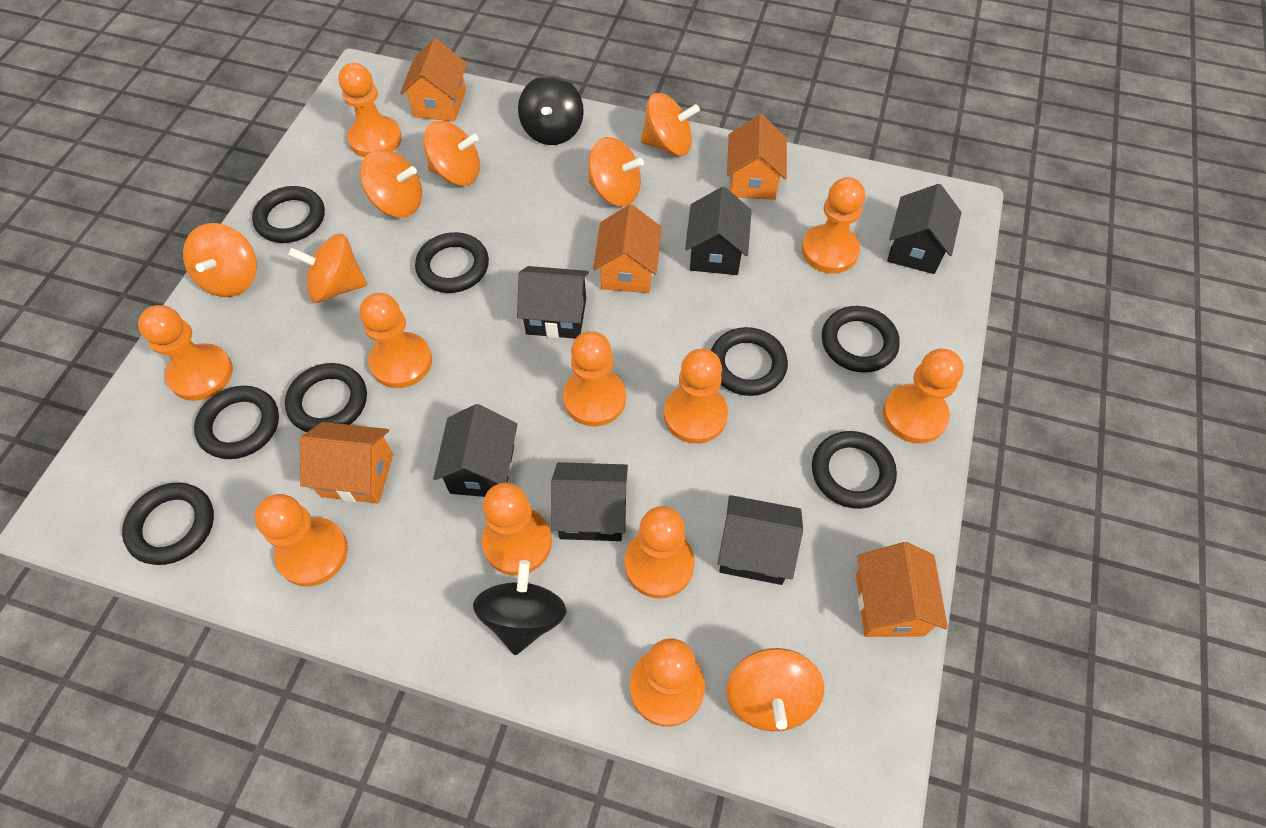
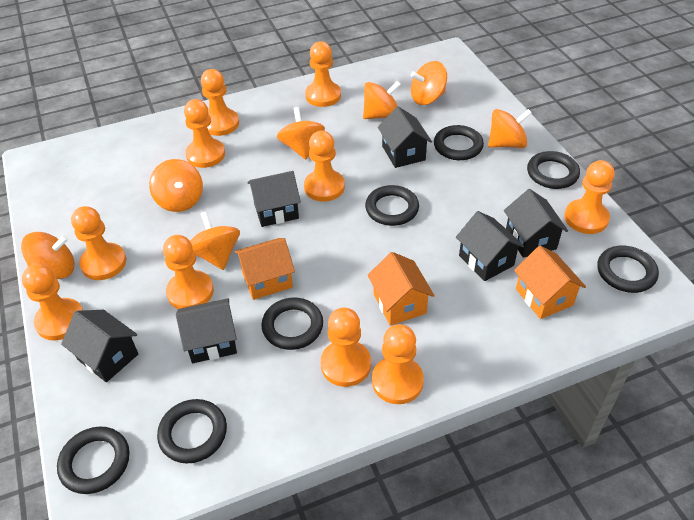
black ring: [122,483,214,565] [194,386,279,459] [252,186,325,243] [285,363,367,432] [415,232,489,293] [711,327,788,396] [812,431,897,509] [822,306,900,373] = 8 -> [57,427,129,494] [157,399,227,463] [261,298,323,350] [365,185,419,226] [434,125,484,160] [527,151,580,189] [597,246,659,293] = 7
black spinning top: [473,560,566,655] [518,75,584,145] = 2 -> none = 0
orange house: [300,422,393,503] [400,38,467,121] [593,204,662,293] [727,114,787,200] [856,542,948,637] = 5 -> [234,238,295,300] [368,252,435,325] [514,246,586,319] = 3
orange pawn: [138,305,233,401] [255,494,348,586] [338,63,402,157] [360,293,432,388] [482,483,552,575] [563,331,626,427] [625,506,695,599] [630,638,705,727] [664,349,728,444] [802,177,865,273] [883,349,964,444] = 11 -> [22,264,83,341] [71,206,126,280] [163,235,214,309] [184,99,225,168] [201,69,239,136] [304,131,345,202] [305,41,341,107] [320,308,371,387] [372,324,424,404] [564,160,614,234] = 10

